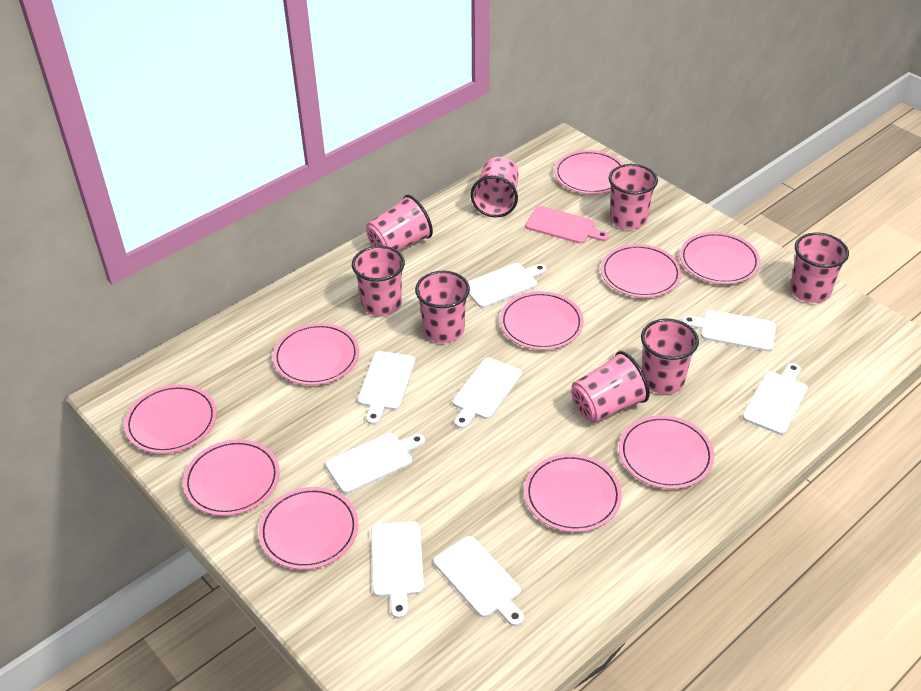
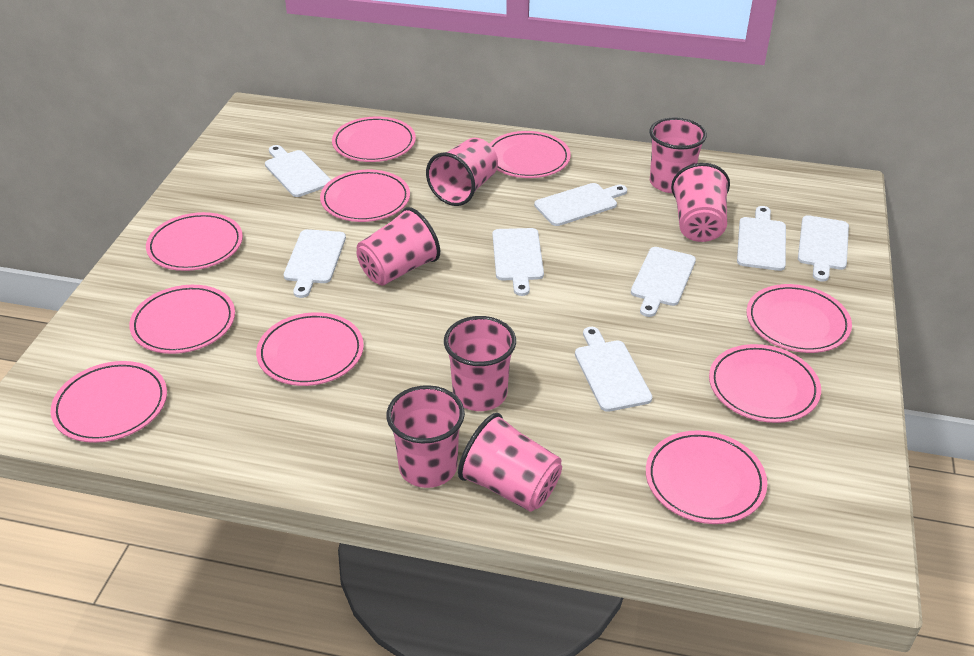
pink cup: [352,246,405,316] [366,195,433,251] [415,271,470,343] [471,157,519,217] [571,351,649,423] [609,164,658,229] [641,319,699,394] [790,233,849,303] = 8 -> [356,207,440,286] [386,385,465,488] [426,138,498,206] [444,316,516,411] [458,413,562,512] [649,118,707,193] [671,163,730,242] = 7
pink cutting board: [525,206,609,244] = 1 -> none = 0

